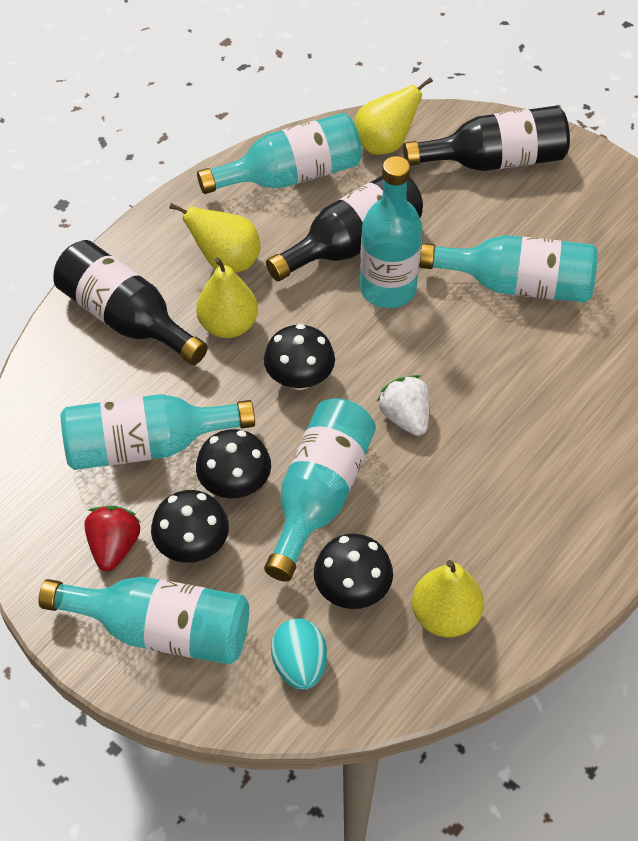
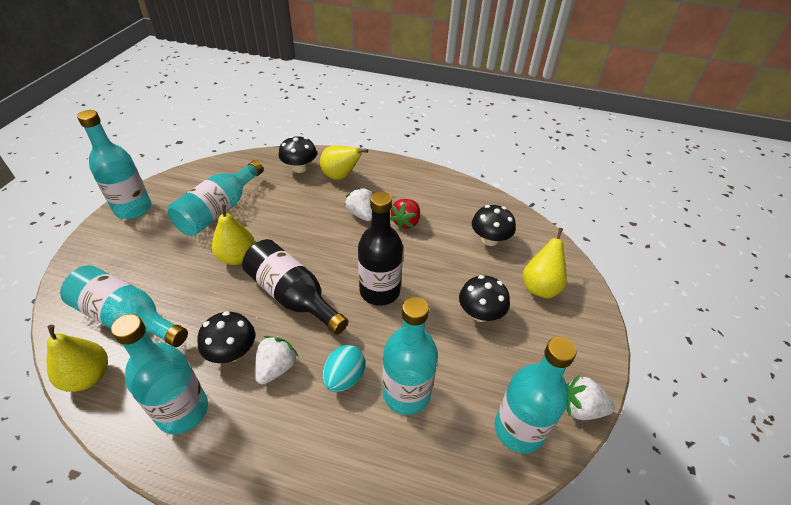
black bottle: [53,240,208,365] [266,176,423,281] [403,106,570,171] = 3 -> [242,239,348,335] [358,191,403,306] = 2
white strawberry: [377,375,429,436] = 1 -> [255,336,299,384] [345,187,372,221] [567,374,615,420] = 3

